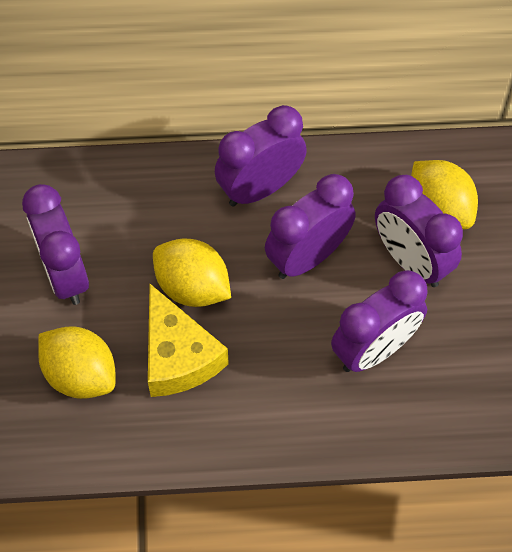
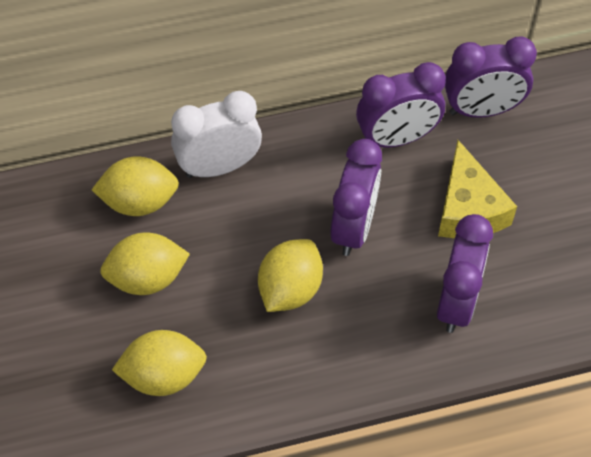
purple clock: [22,184,89,305] [215,105,307,207] [265,174,356,279] [331,270,428,372] [375,175,463,287] = 5 -> [330,139,382,256] [356,62,446,148] [437,214,493,333] [445,36,537,118] = 4
white clock: none = 0 -> [171,91,262,178] = 1
yellow lemon: [38,326,116,399] [153,238,231,307] [411,160,478,230] = 3 -> [92,156,179,216] [100,233,190,295] [112,330,207,396] [258,239,323,312] = 4

